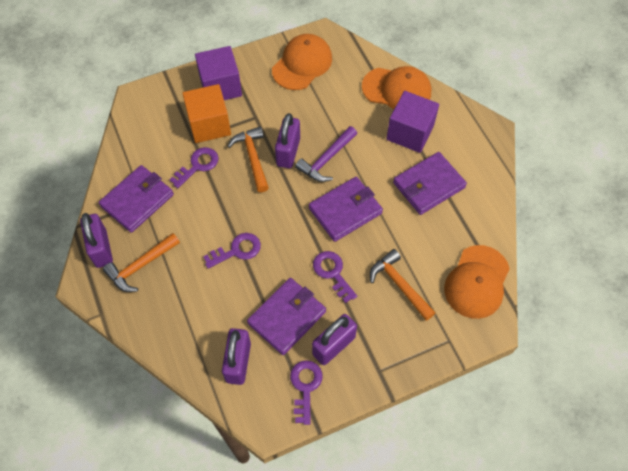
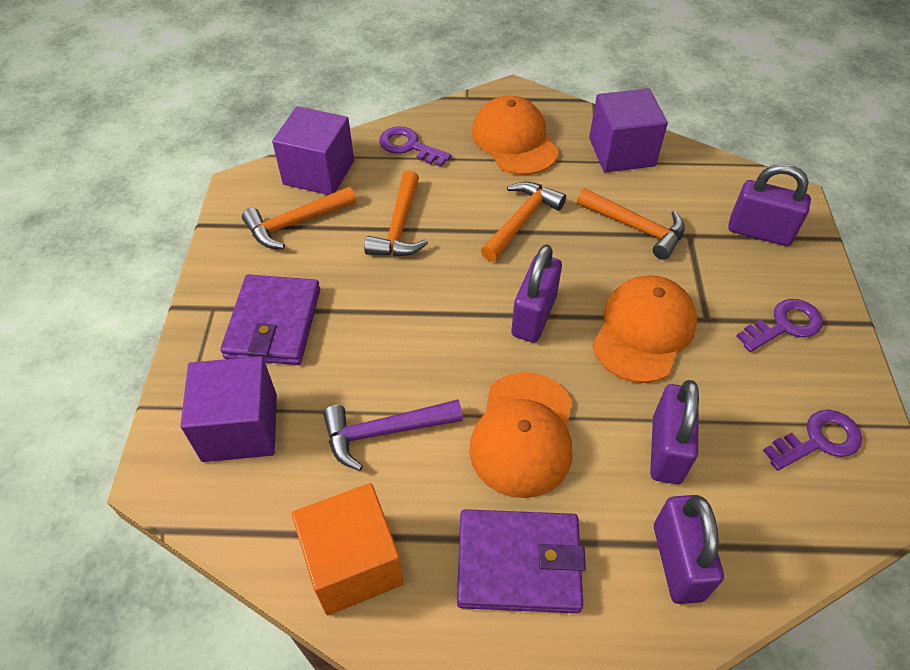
orange hammer: [103,233,180,292] [227,127,269,193] [370,249,436,321] = 3 -> [242,187,356,249] [364,171,428,257] [481,182,566,262] [577,188,685,260] = 4
purple cube: [195,46,242,100] [386,91,439,153] = 2 -> [180,356,277,462] [272,106,354,195] [589,88,668,173] = 3
purple key: [169,147,218,188] [203,233,261,269] [290,360,322,425] [313,251,357,303] = 4 -> [379,126,452,167] [736,299,823,352] [763,410,862,471] = 3
purple wallet: [99,165,174,233] [247,278,326,355] [309,177,383,242] [393,152,467,215] = 4 -> [220,274,320,365] [457,509,586,613] = 2

